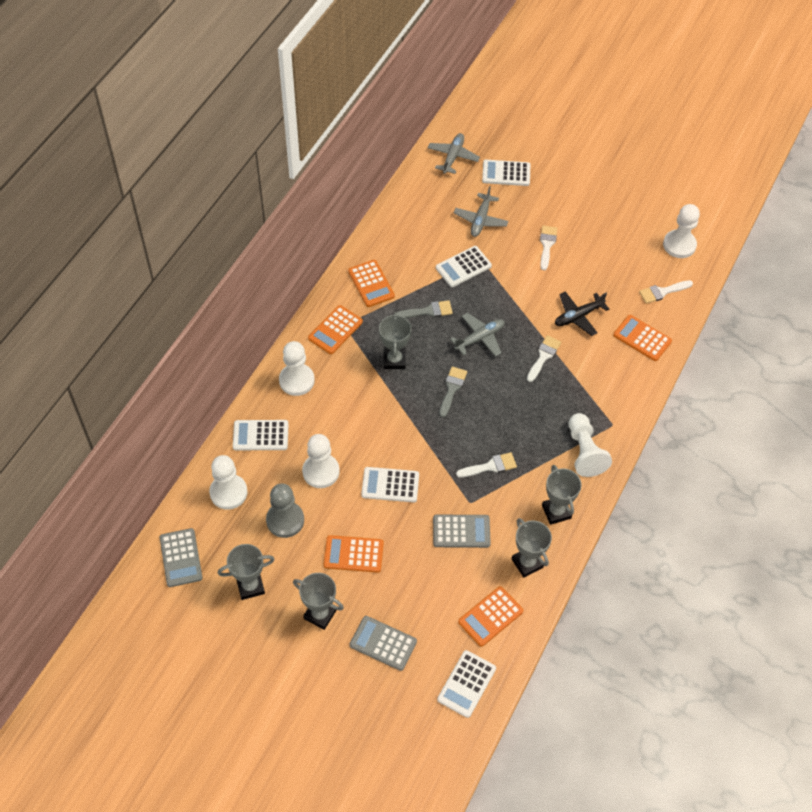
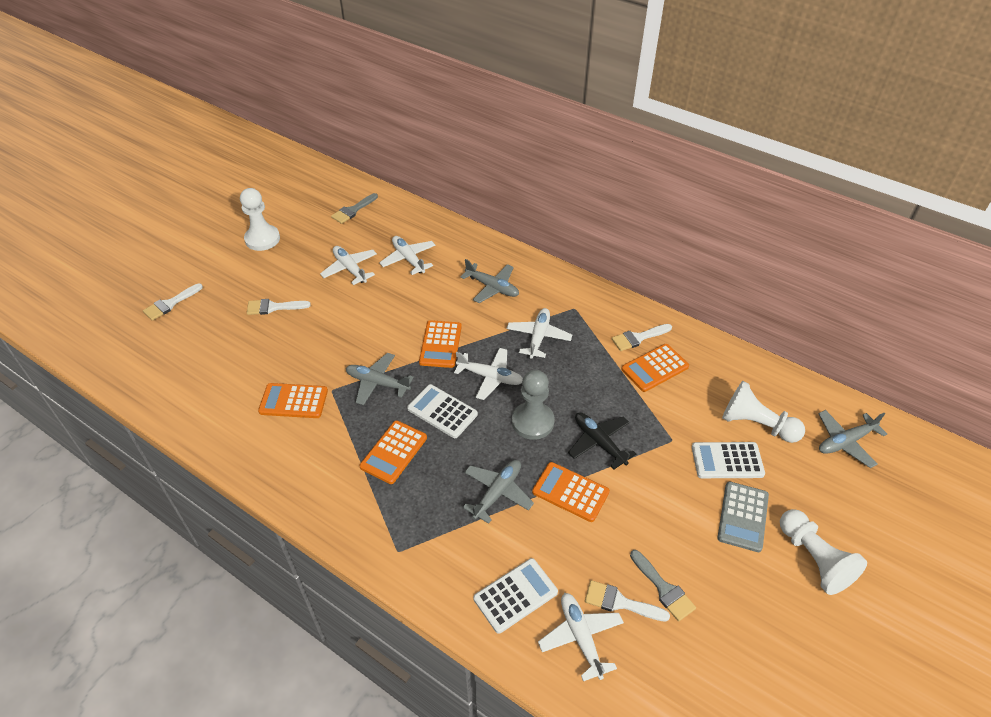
grey calculator: [160,528,202,587] [350,616,417,671] [433,515,491,548] = 3 -> [717,481,769,552] = 1
grey plane: [428,133,480,174] [450,313,504,357] [454,186,508,237] = 3 -> [346,353,414,405] [460,259,519,303] [463,460,534,524] [818,410,887,468] = 4
grey trophy: [218,544,275,600] [293,573,344,630] [379,312,411,369] [512,518,552,578] [542,465,582,525] = 5 -> none = 0
white calculator: [233,420,289,450] [361,467,419,502] [436,246,492,287] [437,650,496,718] [482,160,530,186] = 5 -> [407,384,478,438] [473,558,558,634] [692,442,765,478] = 3
white pawn: [209,455,248,510] [279,341,315,396] [302,434,340,488] [569,413,612,477] [663,204,700,258] = 5 -> [240,188,280,251] [722,381,805,443] [780,509,867,595] = 3
white plane: none = 0 -> [320,246,377,285] [379,236,436,275] [454,348,523,400] [507,308,572,359] [538,593,624,681] = 5

